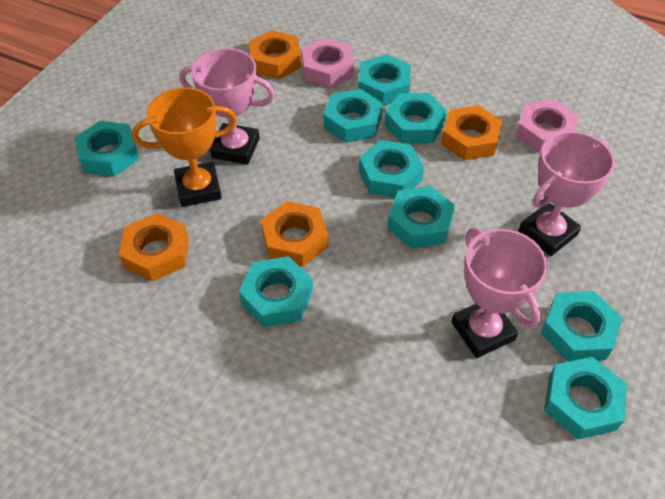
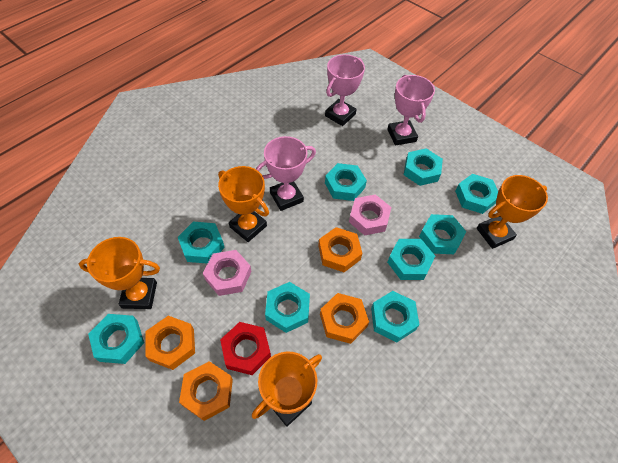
orange trophy: [132,87,237,207] = 1 -> [79,237,160,309] [218,166,269,242] [252,351,322,427] [476,175,548,249] = 4
red nut: none = 0 -> [220,322,271,375] = 1

